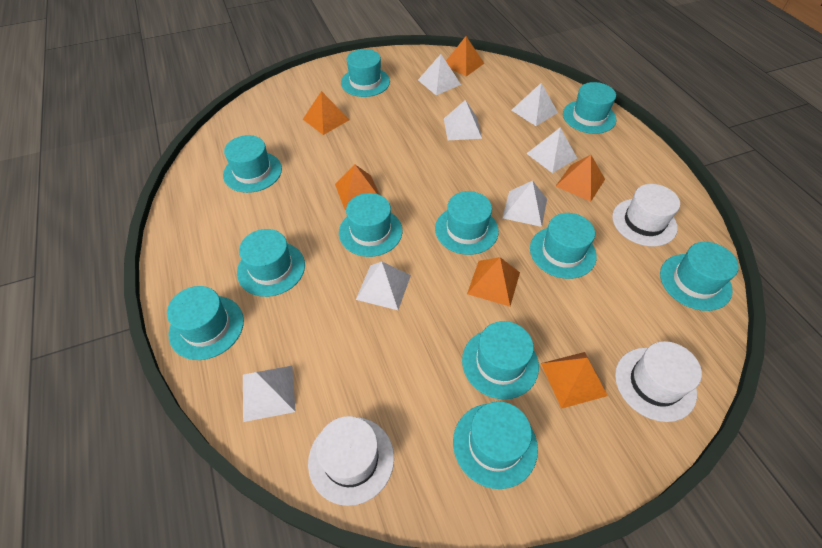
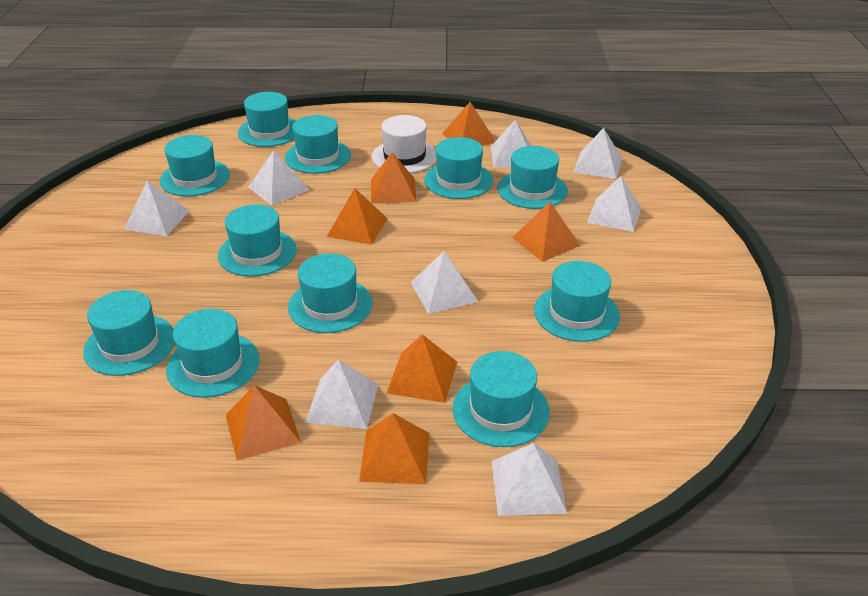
orange pyramid: [303,91,349,135] [335,164,379,210] [446,36,484,76] [467,257,520,307] [541,352,608,409] [555,155,605,202] = 6 -> [226,385,301,460] [327,188,388,245] [359,413,429,484] [371,153,417,203] [387,334,457,403] [442,102,495,146] [512,202,580,262] = 7
white hat: [308,416,394,506] [612,184,680,247] [615,341,702,422] = 3 -> [372,115,437,173] = 1
white pyramid: [243,366,296,422] [356,262,411,310] [418,54,461,95] [444,100,482,140] [502,181,547,227] [511,83,558,126] [526,128,577,173] = 7 -> [124,180,189,236] [248,150,309,206] [305,360,378,429] [411,251,478,314] [491,120,531,168] [492,443,567,516] [573,128,622,179] [587,176,642,232] = 8

